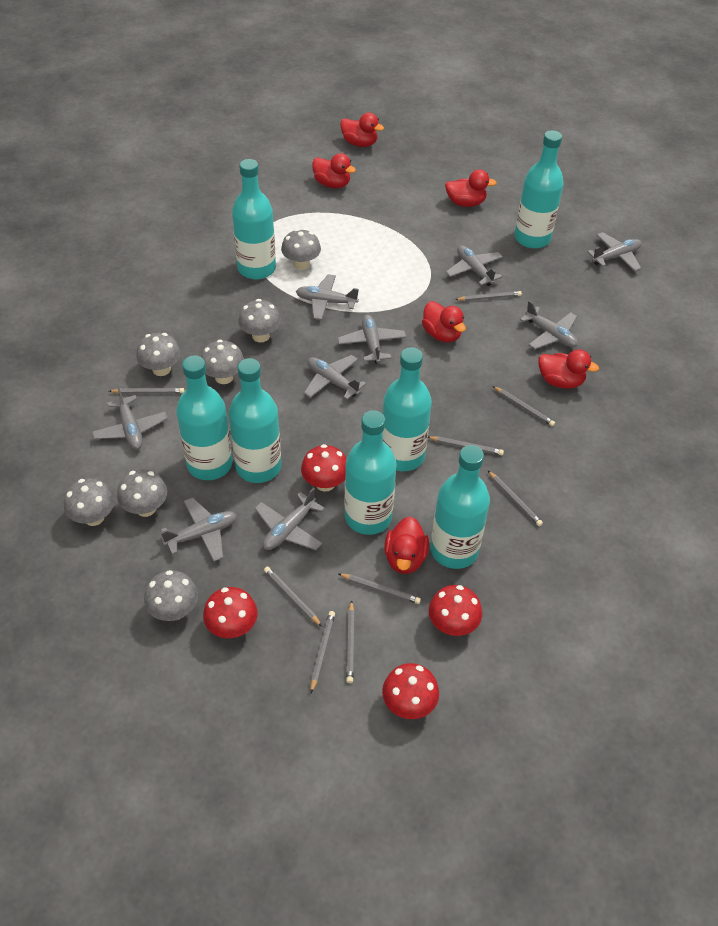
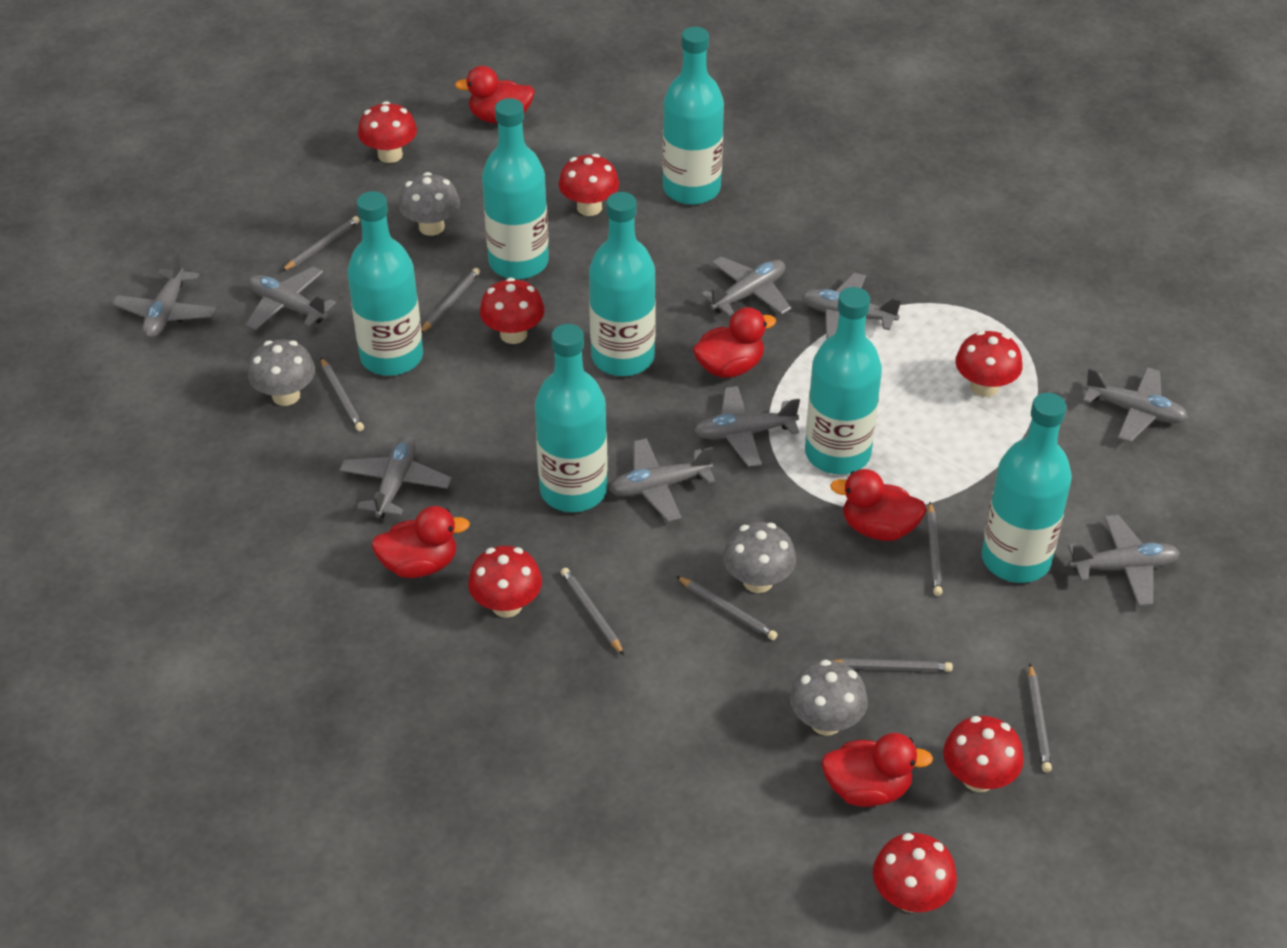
grey mushroom: [64,478,115,526] [117,469,167,517] [136,333,181,376] [144,570,198,621] [201,340,244,384] [238,299,281,343] [281,229,321,270] = 7 -> [248,339,315,406] [399,172,460,236] [723,522,796,593] [790,660,868,736] = 4
grey pencil: [109,388,184,394] [264,567,322,626] [311,611,335,693] [338,573,421,604] [346,600,355,683] [428,436,504,455] [455,291,522,301] [488,471,543,526] [493,386,555,426] = 9 -> [282,216,360,271] [321,358,364,431] [421,268,480,333] [561,568,624,655] [676,576,778,640] [832,658,953,672] [927,502,943,596] [1028,664,1052,772] = 8
red duck: [312,153,356,188] [340,112,384,147] [384,517,429,574] [422,301,466,342] [445,169,497,207] [538,349,599,389] = 6 -> [371,506,470,578] [455,66,535,123] [693,307,776,378] [821,733,933,807] [830,469,927,541] = 5
red mushroom: [203,587,257,638] [301,444,346,492] [382,663,439,719] [429,585,482,636] = 4 -> [358,101,417,163] [468,546,542,618] [480,278,545,344] [558,154,619,216] [873,833,957,913] [943,716,1024,792] [955,331,1023,397] = 7

